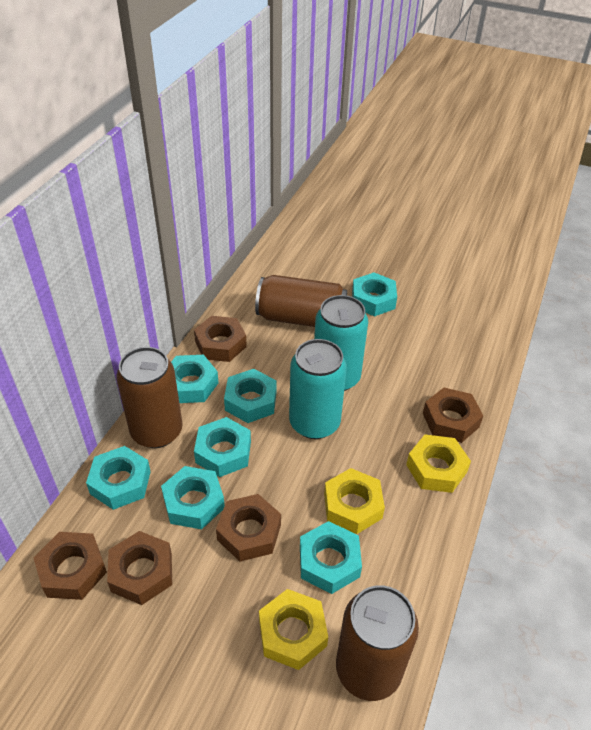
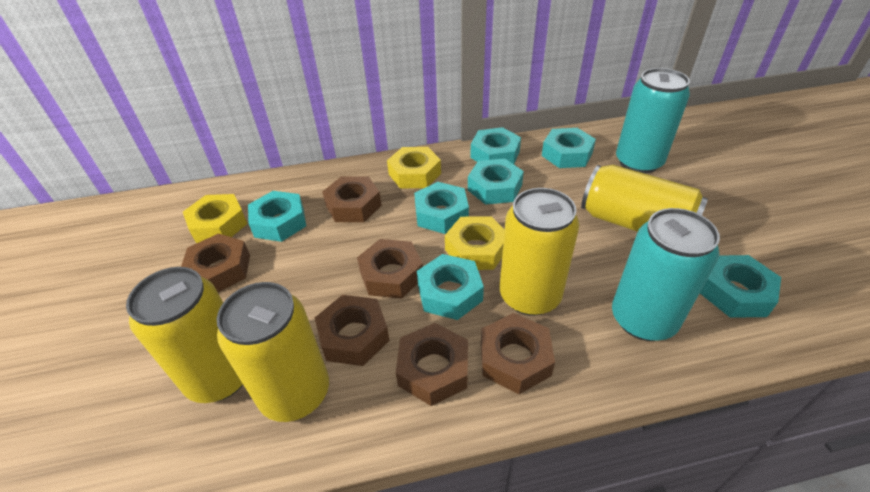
brown can: [116,347,183,448] [255,275,347,327] [336,585,419,701] = 3 -> none = 0
brown nut: [34,532,107,600] [107,531,172,605] [194,316,247,362] [216,494,281,561] [423,388,483,443] = 5 -> [181,233,250,292] [315,295,390,366] [322,176,382,222] [357,239,423,299] [396,323,468,406] [481,313,555,394] = 6
yellow can: none = 0 -> [126,267,243,403] [217,282,329,422] [500,188,579,316] [581,165,708,232] = 4

